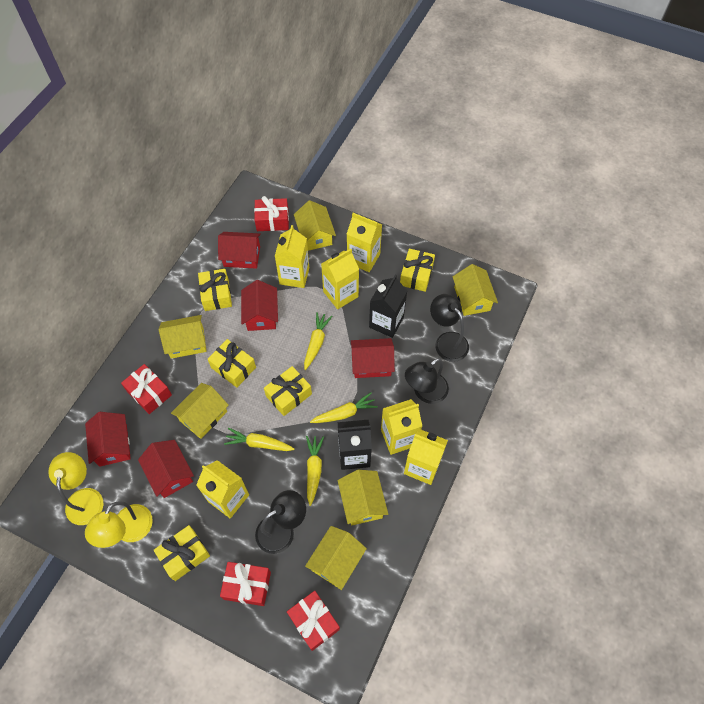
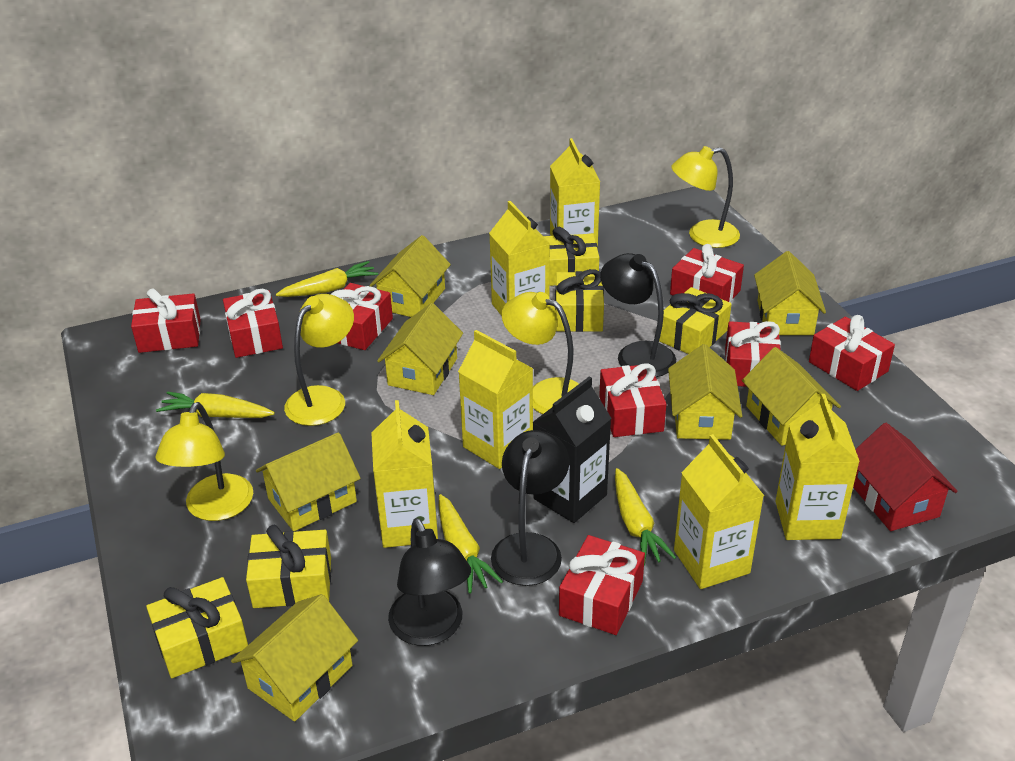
black carton: [338,420,372,470] [369,275,407,338] = 2 -> [533,376,611,523] = 1
red gift: [121,364,172,414] [220,562,271,606] [254,196,289,231] [287,591,340,651] = 4 -> [131,288,201,353] [223,289,283,358] [330,283,393,350] [559,535,645,635] [599,363,666,437] [670,244,744,302] [725,321,781,387] [809,315,895,391] = 8
red house: [85,412,131,467] [138,440,194,498] [218,232,261,269] [241,280,278,331] [351,338,395,378] = 5 -> [853,423,958,531] = 1
yellow house: [159,315,207,359] [171,383,229,439] [294,200,336,251] [305,526,367,590] [338,470,388,525] [453,264,498,316] = 6 -> [231,594,358,721] [256,432,361,531] [369,235,451,317] [377,303,463,395] [668,344,742,440] [742,347,841,446] [754,251,826,335] = 7
yellow lamp: [48,452,104,525] [85,501,153,548] = 2 -> [155,402,253,521] [284,294,354,426] [502,292,579,414] [672,146,740,248] = 4

